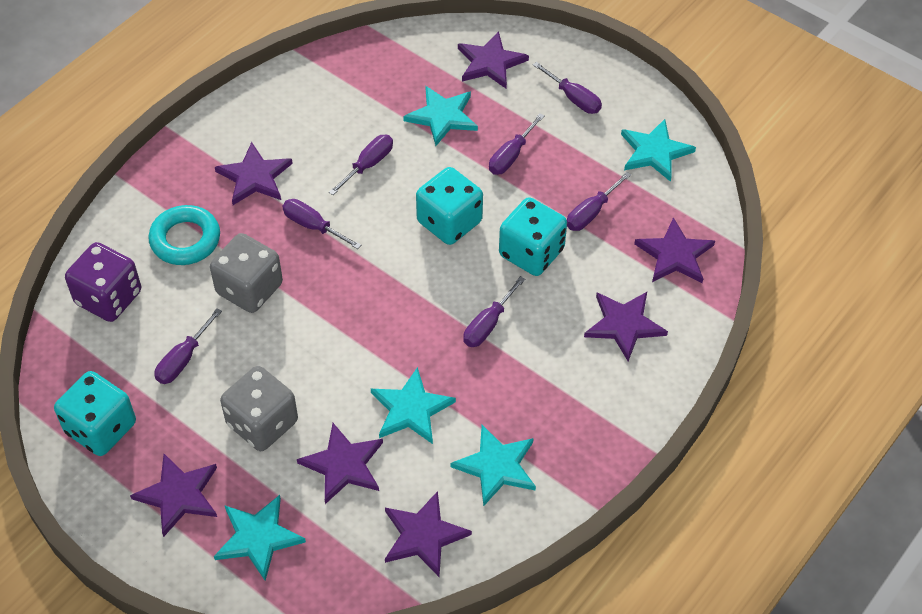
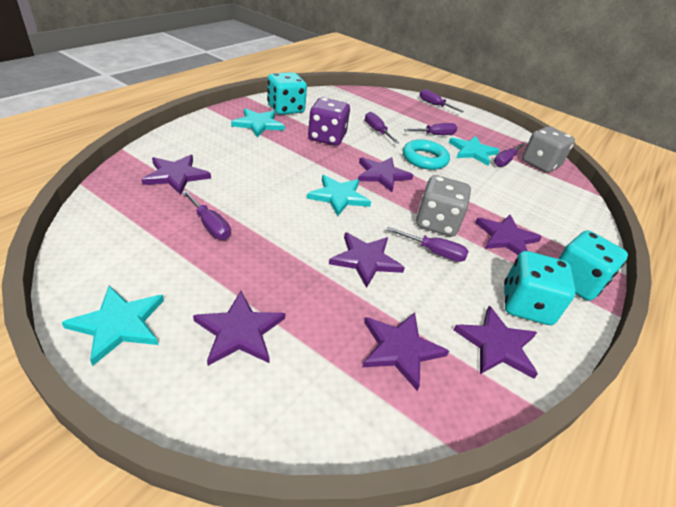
purple screwdriver: [154,308,222,384] [282,199,361,249] [329,135,393,195] [463,276,525,347] [489,113,545,175] [533,62,602,114] [567,172,631,231] = 7 -> [182,190,231,240] [365,112,400,143] [387,227,469,262] [404,123,457,135] [420,89,464,112] [494,144,525,167] = 6
turquoise star: [214,495,306,581] [371,367,456,444] [403,86,478,146] [450,425,536,507] [621,119,696,182] = 5 -> [62,286,164,366] [231,108,285,137] [307,175,371,216] [449,136,499,165] = 4

